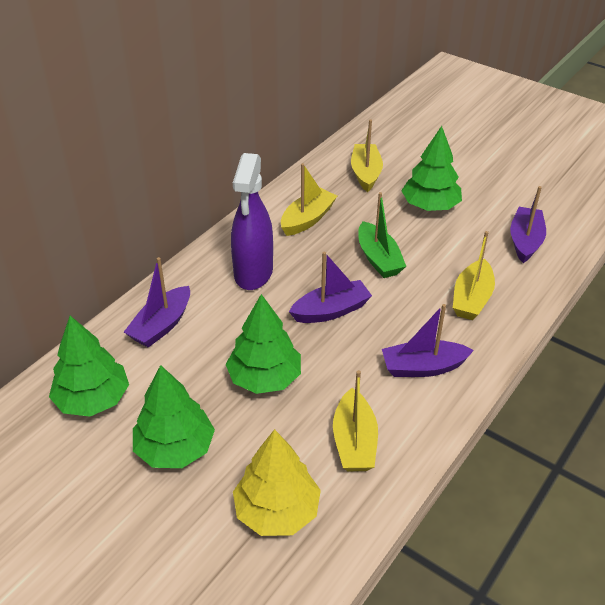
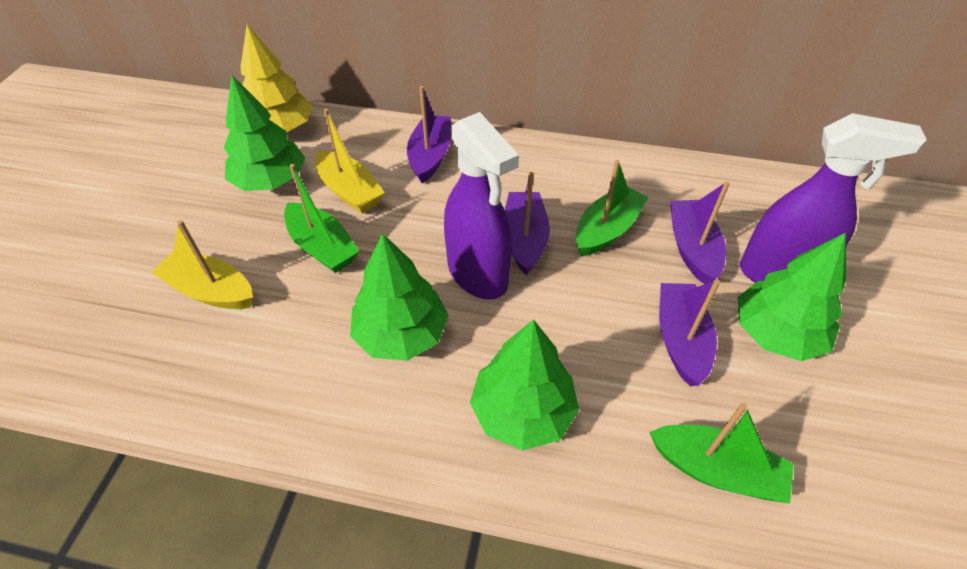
green boat: [358,192,406,278] = 1 -> [284,164,359,273] [576,160,648,256] [649,403,794,503] = 3
purple spray bottle: [231,153,273,290] = 1 -> [444,112,519,300] [740,113,927,283] = 2
yellow boat: [281,163,337,236] [333,370,378,471] [351,120,383,192] [453,231,495,320] = 4 -> [151,220,253,309] [315,109,385,214] = 2

